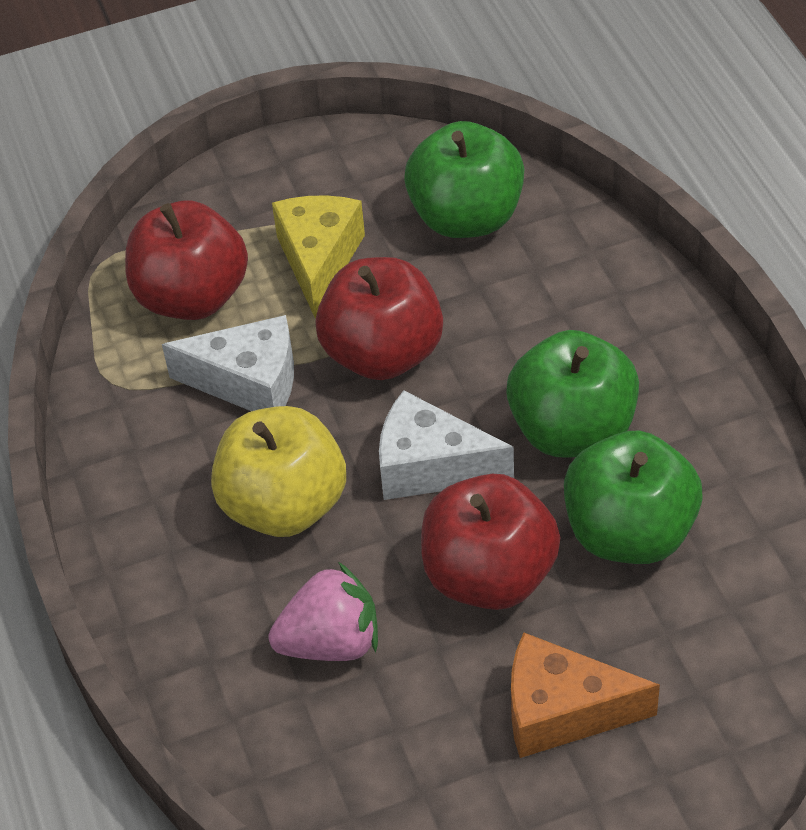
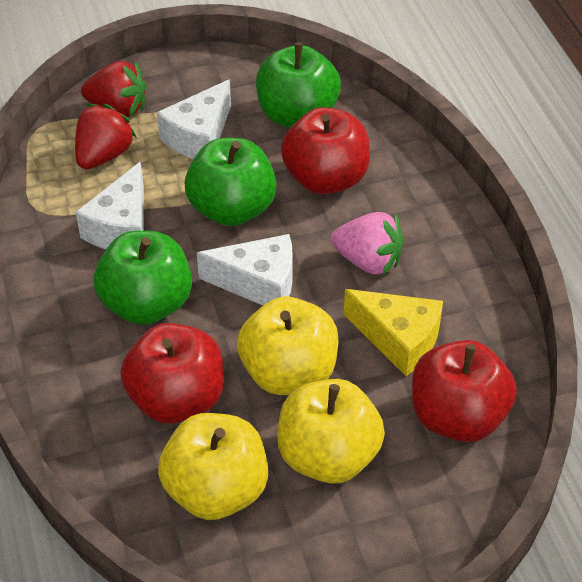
orange cheese: [511,633,660,758] = 1 -> none = 0
red strawberry: none = 0 -> [75,104,136,169] [81,61,147,118] = 2
white cheese: [162,315,294,411] [379,390,514,500] = 2 -> [76,161,144,249] [157,79,231,159] [197,234,293,305] = 3
yellow apple: [211,406,346,537] = 1 -> [158,413,268,520] [237,297,338,395] [277,379,385,483] = 3

